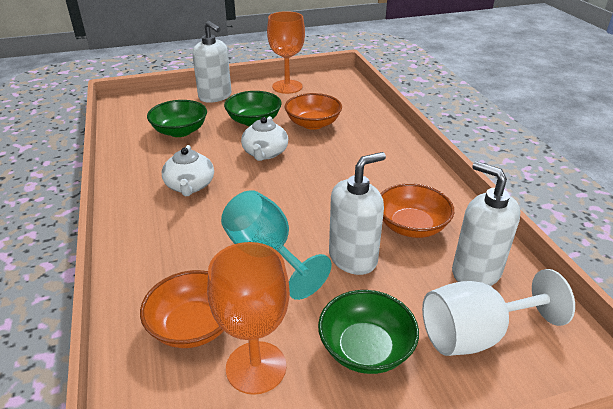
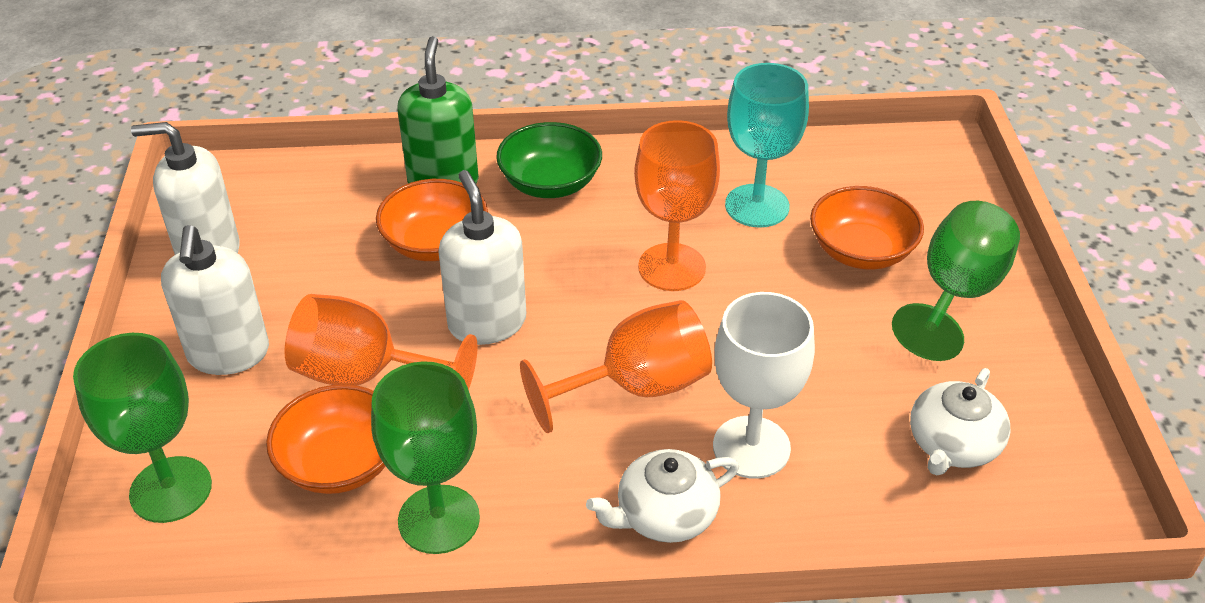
green bowl: [147,100,207,137] [224,91,282,126] [318,290,419,374] = 3 -> [496,122,602,198] = 1
green goblet: none = 0 -> [73,333,212,523] [371,361,480,554] [892,201,1020,361] = 3
green soap dispenser: none = 0 -> [397,36,479,184] = 1
orange goblet: [207,242,290,395] [267,11,305,94] = 2 -> [284,294,477,390] [520,300,712,433] [634,120,720,291] = 3

